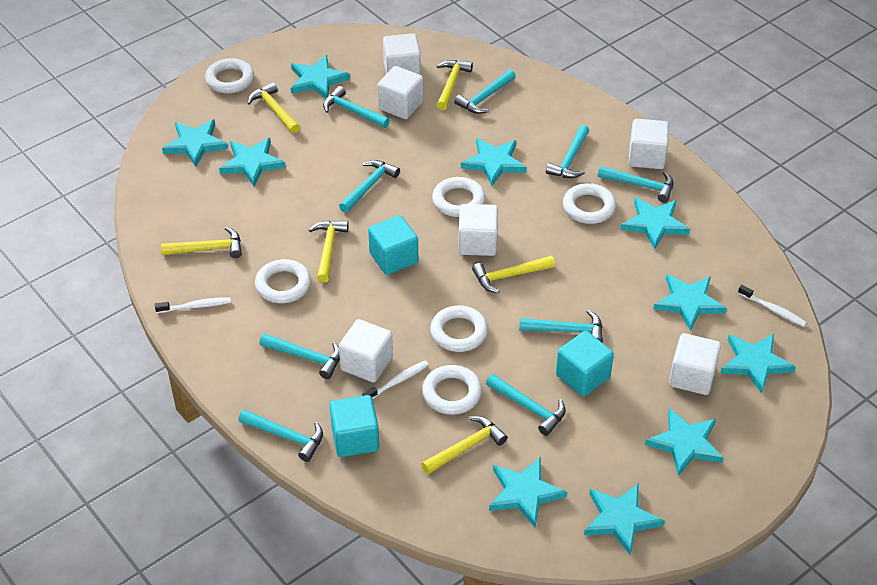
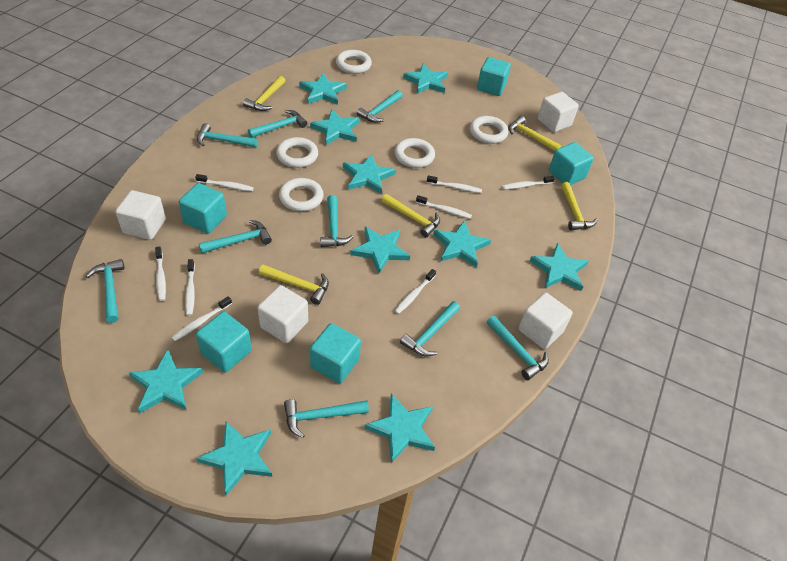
turquoise cube: [330,395,379,457] [368,215,418,275] [556,331,614,397] = 3 -> [179,183,227,234] [196,312,252,372] [310,323,361,383] [477,57,511,96] [549,142,594,185] = 5
white cube: [339,319,393,383] [377,66,423,119] [383,33,421,75] [458,204,498,256] [629,119,669,169] [669,333,721,395] = 6 -> [115,190,166,240] [257,285,308,343] [518,292,573,349] [538,92,579,132] = 4
white ring: [205,58,254,93] [255,259,311,303] [422,365,482,415] [430,305,488,352] [432,177,485,217] [563,183,616,224] = 6 -> [276,137,318,168] [279,178,324,211] [336,50,372,74] [394,138,435,168] [470,116,508,144] = 5
white toothbrush: [155,297,231,313] [362,360,429,399] [738,285,807,327] = 3 -> [155,246,166,301] [171,296,232,341] [185,259,195,316] [195,174,254,191] [394,269,436,314] [416,195,472,219] [427,175,482,193] [502,176,555,190] = 8
yellow hammer: [161,227,242,258] [247,82,300,133] [309,220,349,283] [421,416,508,475] [437,60,473,110] [472,256,555,293] = 6 -> [243,76,285,111] [259,264,329,305] [381,194,440,238] [509,116,561,151] [561,182,598,231] = 5

